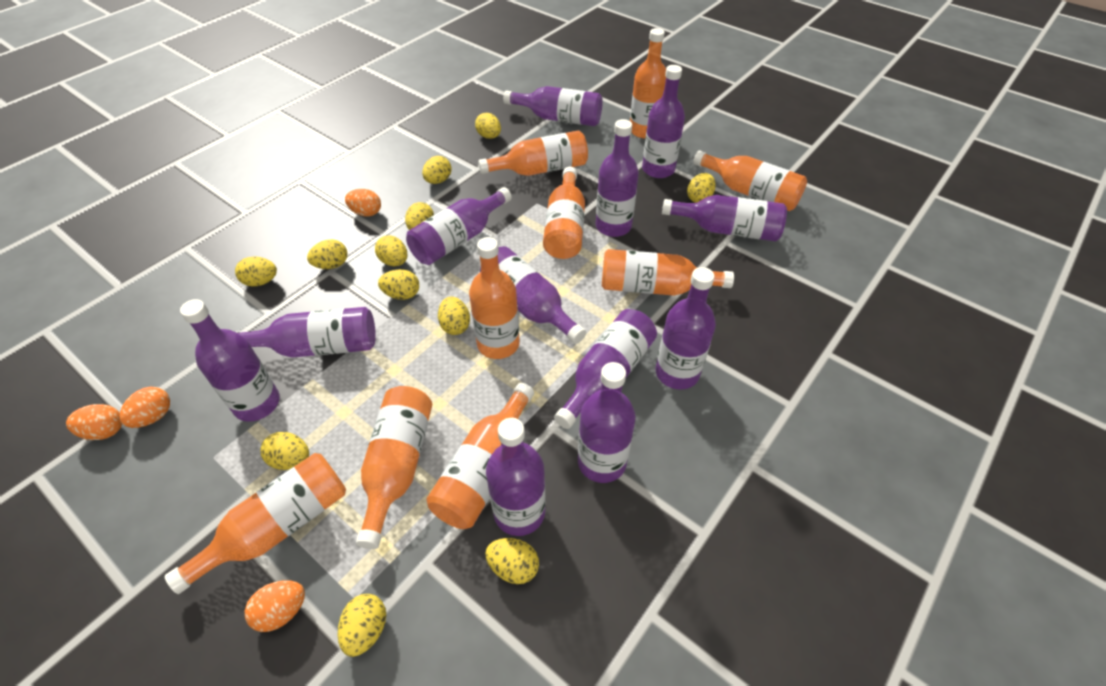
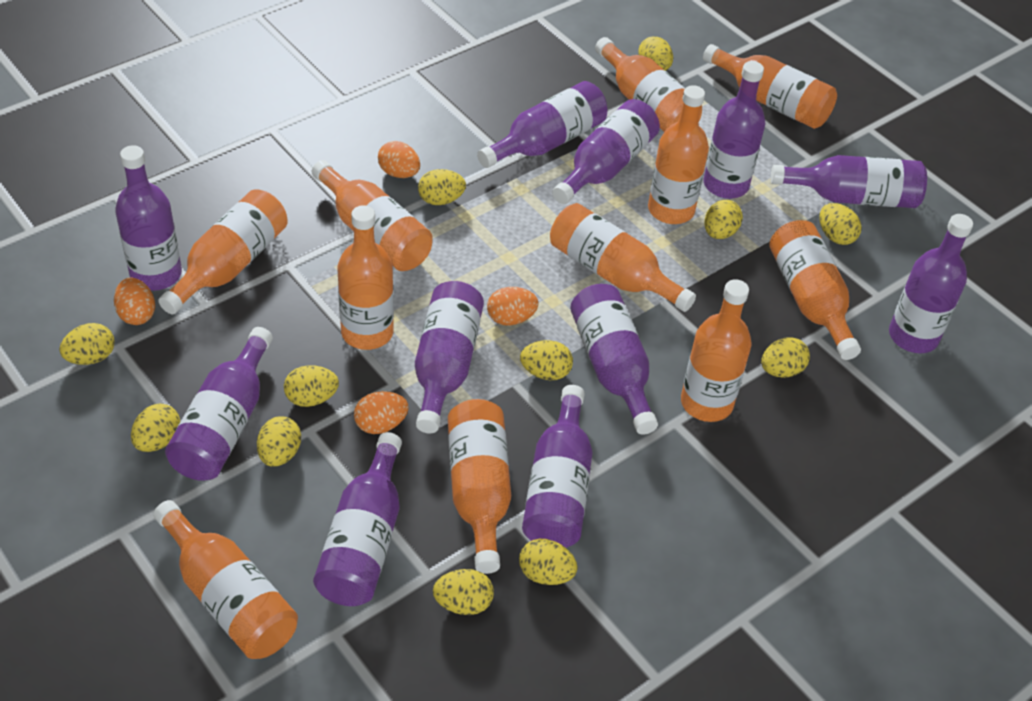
orange bottle: [165,453,346,594] [356,386,432,549] [426,383,534,529] [469,237,520,359] [478,130,588,176] [543,167,585,259] [602,249,734,296] [630,28,666,138] [693,151,807,211] = 9 -> [153,500,298,659] [158,189,288,314] [312,160,433,271] [338,205,394,350] [448,399,511,574] [550,203,696,312] [595,37,702,132] [648,85,709,224] [681,279,752,422] [703,44,837,129] [769,220,861,360] = 11
purple bottle: [180,299,280,422] [236,307,376,358] [406,187,512,265] [480,246,586,344] [486,418,546,536] [503,86,603,126] [554,309,657,429] [578,362,636,483] [596,119,639,237] [642,65,685,178] [656,267,716,390] [662,195,787,241] = 12 -> [115,145,182,291] [165,327,273,481] [313,432,402,606] [415,281,484,433] [477,81,608,168] [522,385,593,548] [552,99,660,204] [570,284,658,435] [703,61,765,199] [771,155,927,208] [889,214,973,353] = 11

